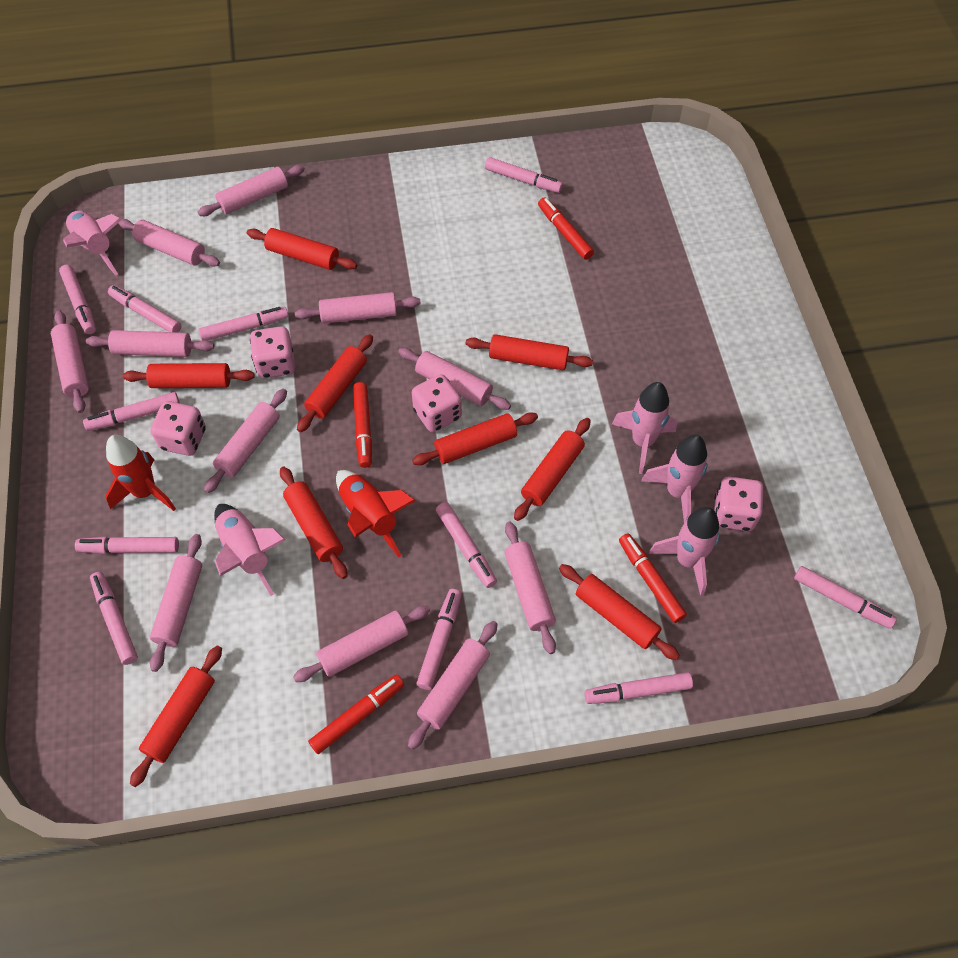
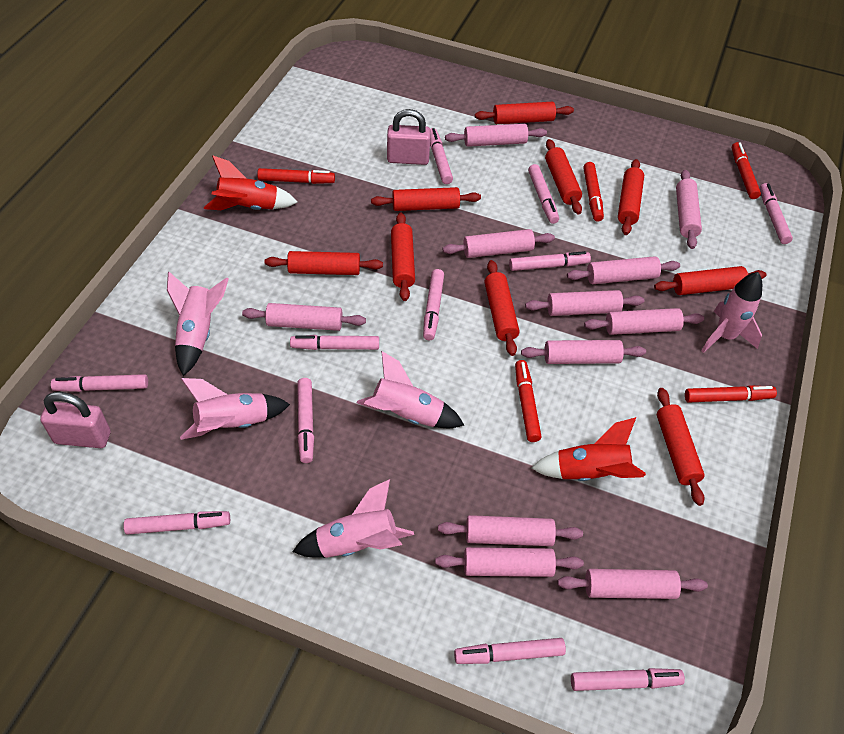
pink dice: [151,401,206,456] [250,326,295,379] [412,374,462,432] [714,476,763,531] = 4 -> none = 0
pink padlock: none = 0 -> [40,392,110,448] [387,109,431,165] = 2
red marker: [308,674,404,754] [353,382,372,468] [538,197,594,260] [619,533,687,623] = 4 -> [257,168,335,184] [515,360,542,442] [583,162,604,221] [685,385,777,402] [732,142,761,199] = 5

